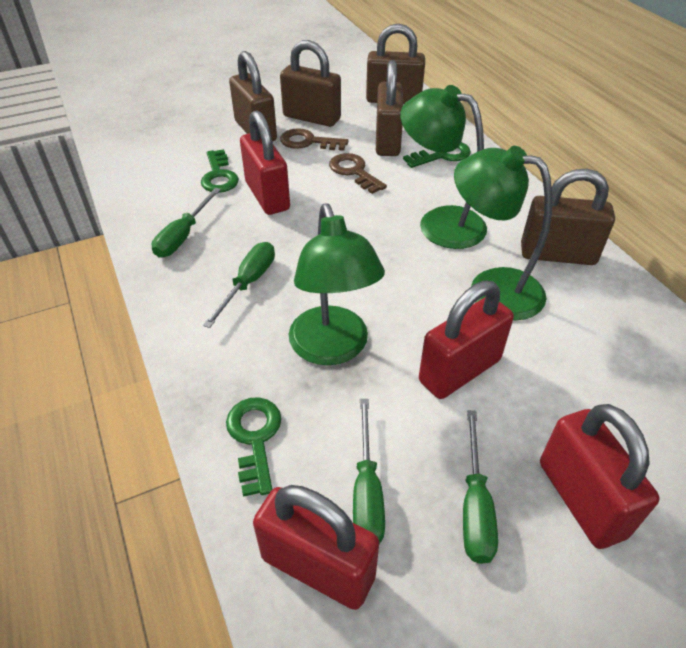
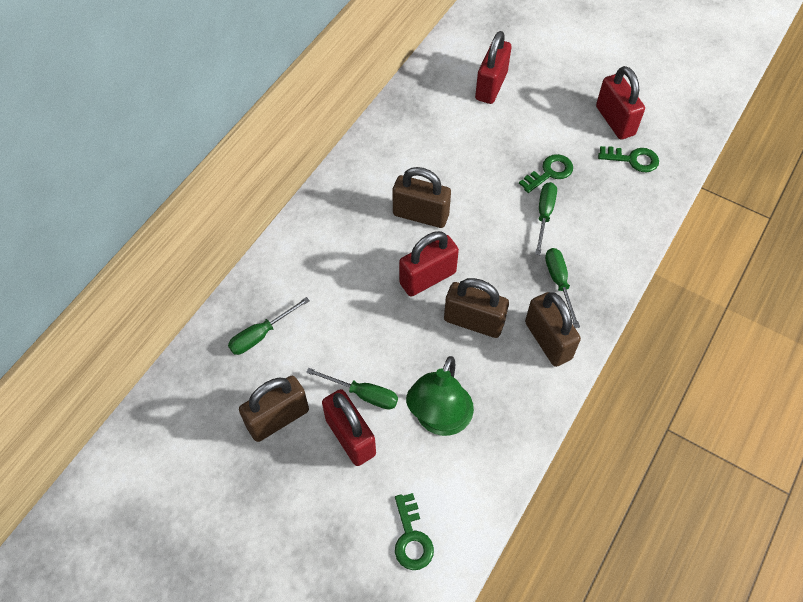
brown key: [280,128,348,151] [329,153,387,194] = 2 -> none = 0
brown padlock: [229,51,277,142] [280,40,341,127] [366,24,425,104] [376,60,403,156] [521,169,615,265] = 5 -> [239,376,309,442] [392,167,451,228] [444,278,509,338] [525,292,581,367] = 4
green lamp: [289,204,385,365] [400,85,487,249] [454,146,552,320] = 3 -> [406,356,474,436] = 1

